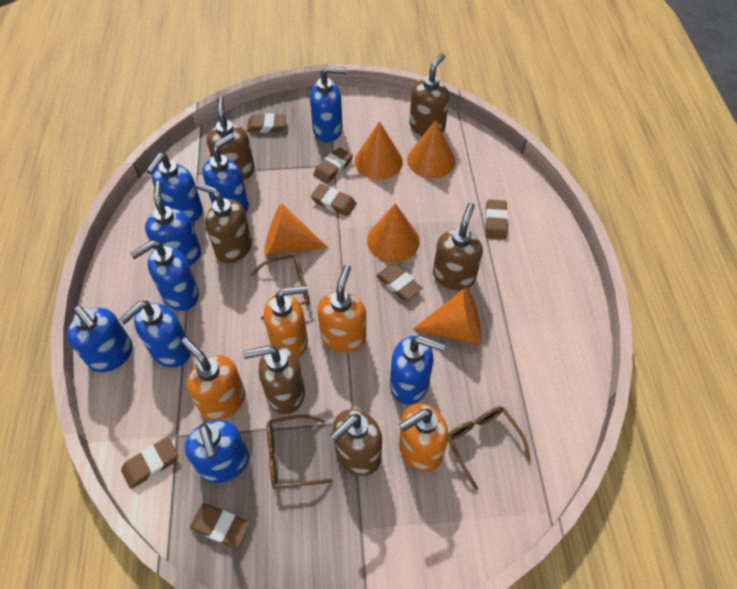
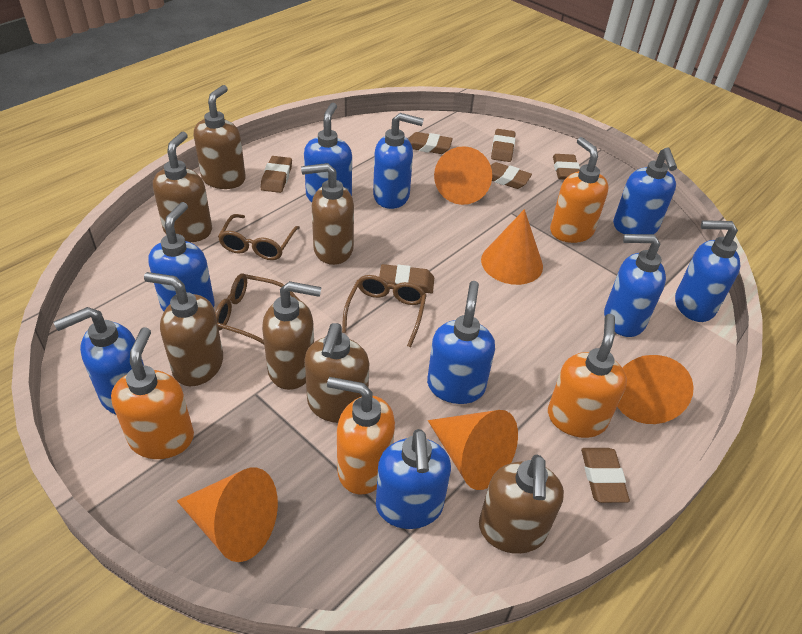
brown soap dispenser: [195,182,252,263] [207,96,255,180] [243,345,305,414] [330,409,382,476] [409,53,449,136] [433,203,483,290] = 6 -> [144,272,223,386] [153,132,212,242] [194,85,246,189] [262,281,321,390] [301,163,354,265] [304,323,369,423] [479,455,564,554] = 7

